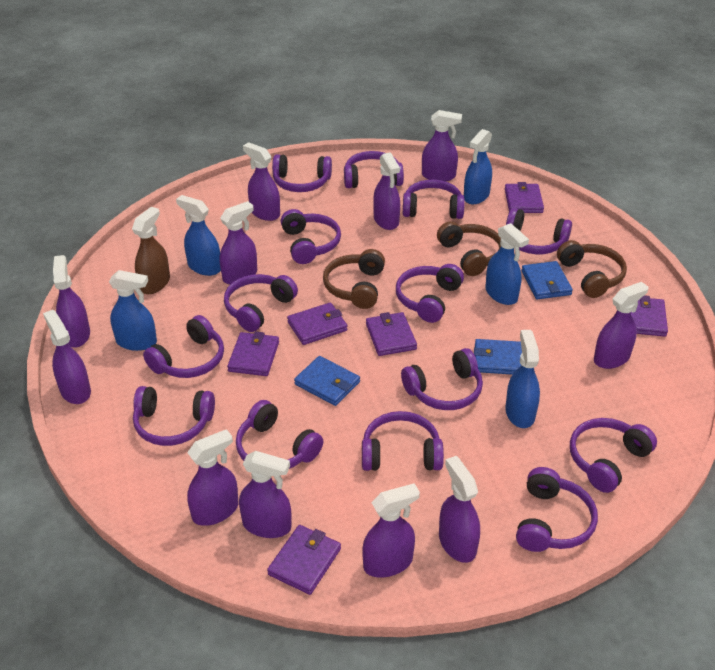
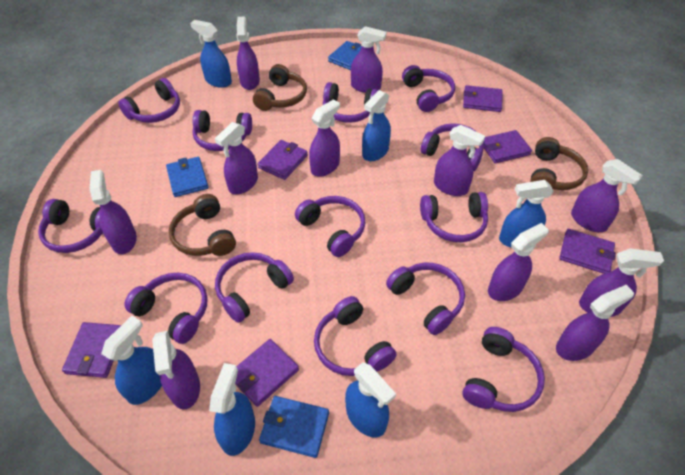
blue spray bottle: [109,270,157,351] [176,195,221,276] [464,129,492,204] [485,223,529,305] [505,330,540,428] = 5 -> [101,316,162,405] [190,20,232,88] [209,363,255,456] [345,362,396,438] [362,90,391,161] [499,180,554,248] = 6
brown spray bottle: [132,207,170,294] = 1 -> none = 0
purple headphones: [133,386,215,446] [143,315,224,378] [224,274,298,332] [236,400,323,469] [272,154,332,192] [281,209,341,264] [344,151,404,188] [362,411,444,471] [396,264,464,323] [401,348,483,410] [403,180,465,219] [506,208,572,254] [516,467,598,552] [570,418,657,493] = 14 -> [38,199,103,253] [118,78,180,123] [124,273,208,344] [192,110,252,151] [215,252,294,323] [295,196,365,257] [314,296,397,376] [323,82,378,123] [386,263,465,335] [402,65,455,112] [420,192,488,242] [421,123,484,171] [462,327,545,412] = 13

